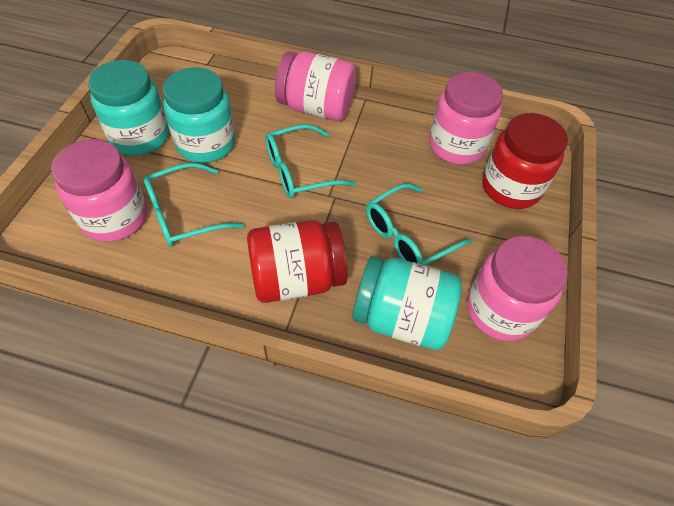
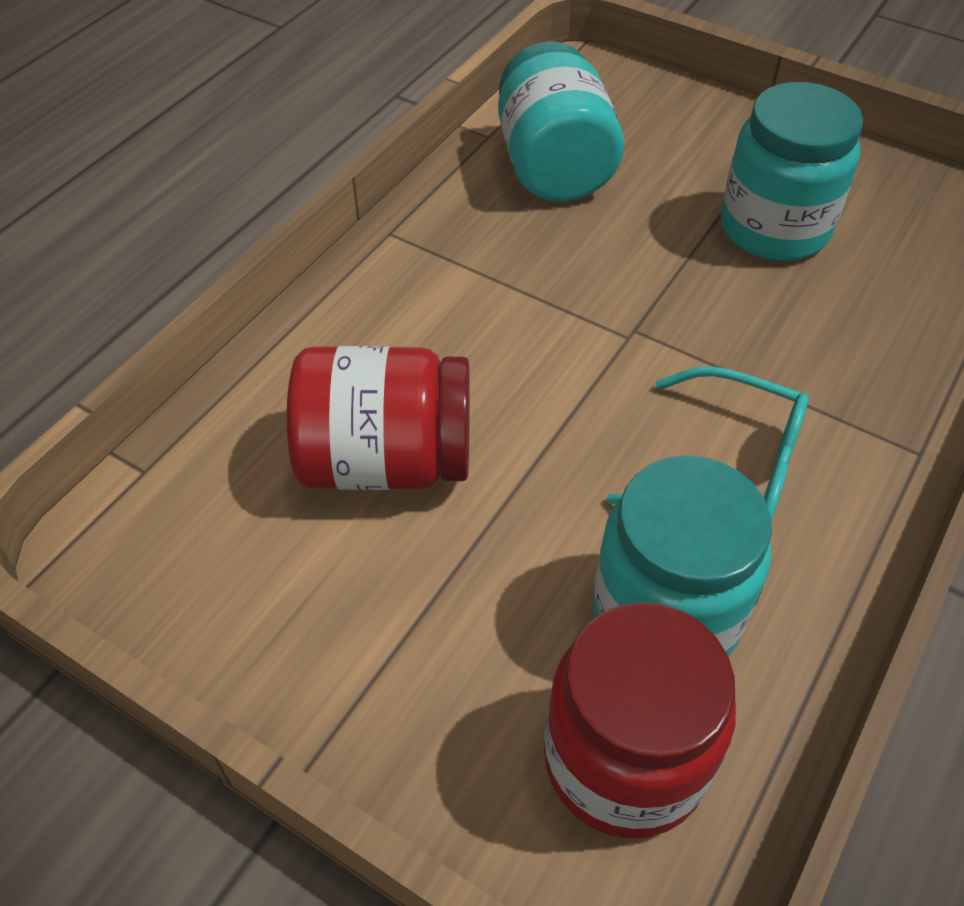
pink jar: [51,139,147,242] [275,51,356,121] [429,72,503,165] [467,236,568,341] = 4 -> none = 0
turquoise glasses: [143,163,244,247] [265,124,356,198] [366,183,473,265] = 3 -> [607,367,809,521] = 1

